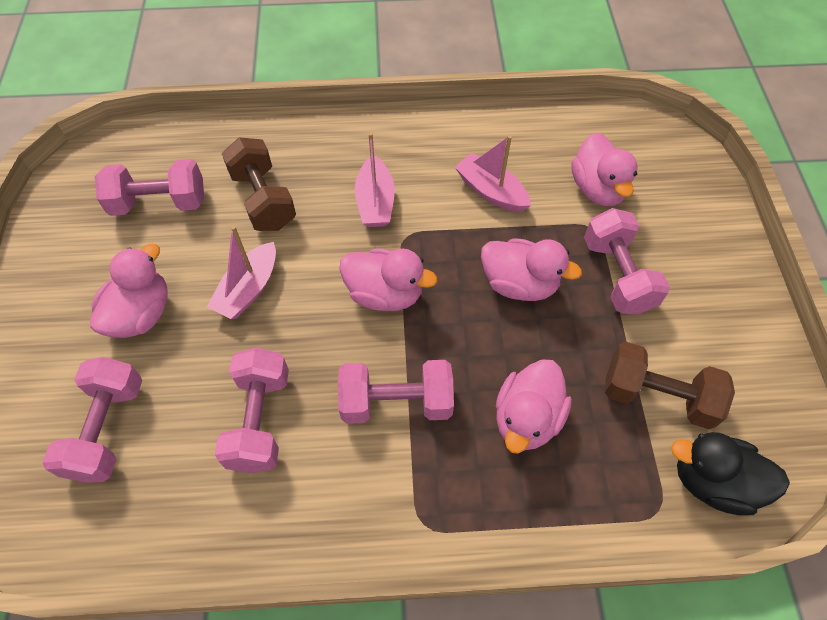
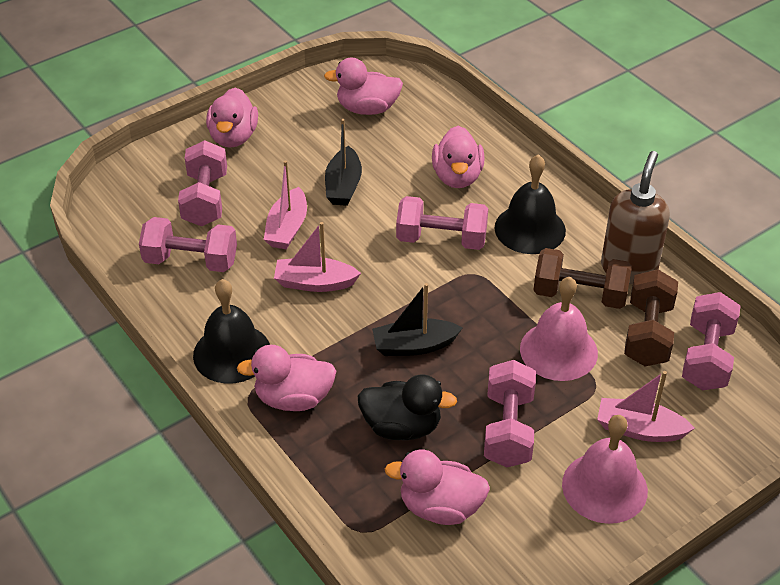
black bell: none = 0 -> [193,279,270,384] [495,155,566,254] = 2
black boat: none = 0 -> [325,119,362,206] [372,283,462,356] = 2
brown soap dispenser: none = 0 -> [601,151,670,284] = 1
pink bell: none = 0 -> [520,277,598,381] [562,415,648,524] = 2

